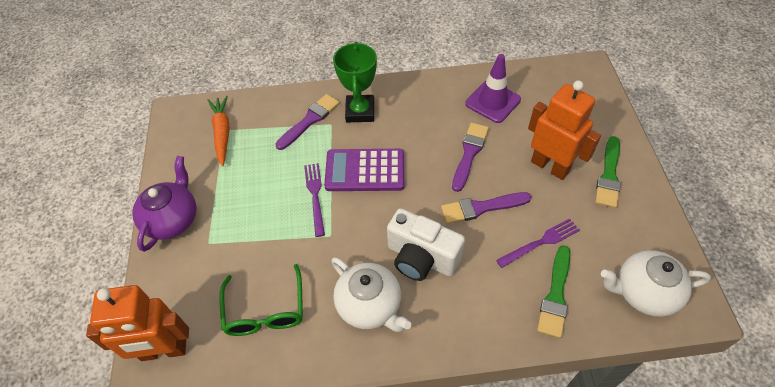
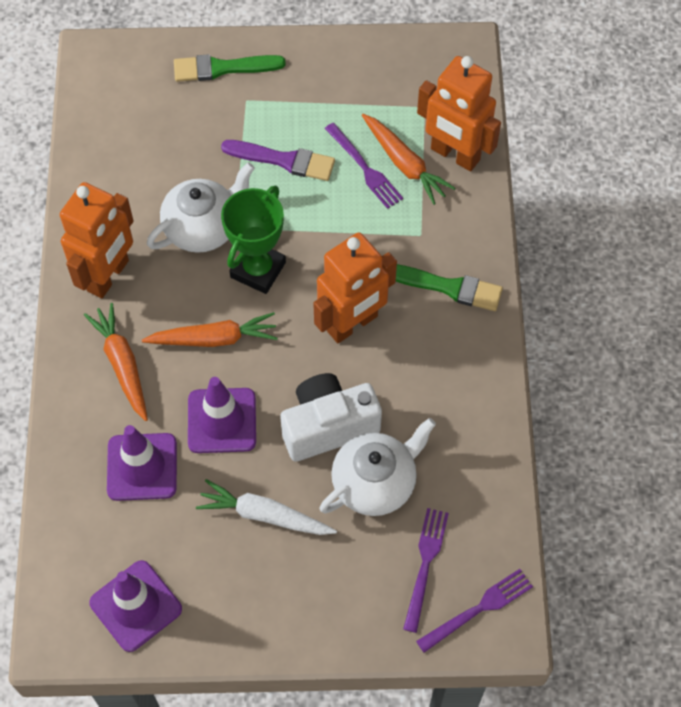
green glasses: [219,264,303,336] = 1 -> none = 0
orange carrot: [208,96,230,166] = 1 -> [84,303,148,421] [142,312,278,347] [362,114,455,205] = 3
orange robot: [86,285,189,361] [528,80,601,180] = 2 -> [60,182,134,298] [313,232,397,343] [417,56,501,171] = 3
purple brush: [275,94,340,150] [441,192,531,224] [452,123,489,192] = 3 -> [221,140,335,181] = 1
purple calculator: [324,149,404,191] = 1 -> none = 0
purple fork: [304,163,325,237] [496,218,580,268] = 2 -> [325,123,403,209] [403,508,449,633] [416,569,533,653] = 3
purple teapot: [132,156,196,252] = 1 -> none = 0
purple traffic cone: [465,54,521,123] = 1 -> [89,560,182,652] [107,425,177,501] [188,377,256,453] = 3
white carrot: none = 0 -> [196,479,337,535] = 1

